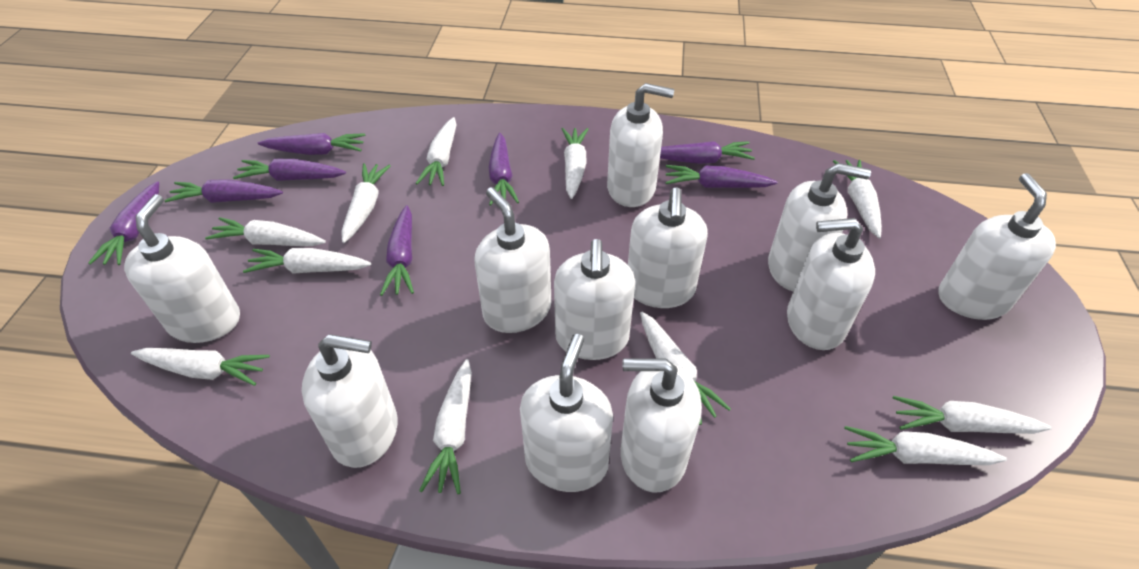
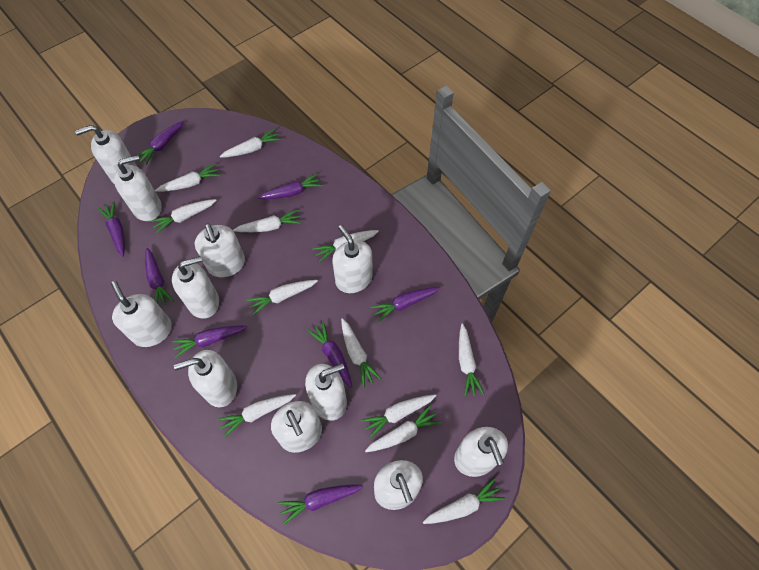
white carrot: [131,348,270,386] [205,217,326,246] [243,248,371,274] [341,163,390,243] [416,117,456,186] [419,359,472,494] [562,128,588,199] [640,312,731,425] [833,160,882,238] [844,426,1007,465] [893,396,1052,434] = 11 -> [150,199,217,234] [155,163,220,192] [217,394,296,438] [220,129,281,158] [233,209,302,232] [247,280,318,315] [312,230,379,263] [341,318,381,387] [361,394,436,439] [365,405,441,452] [423,478,505,524] [459,323,484,397] = 12

